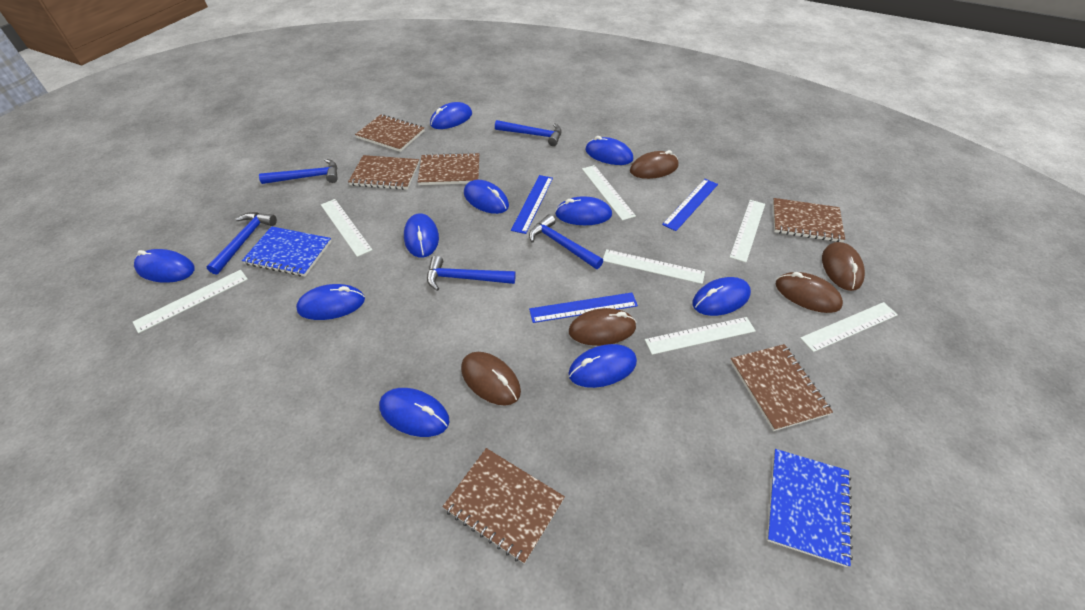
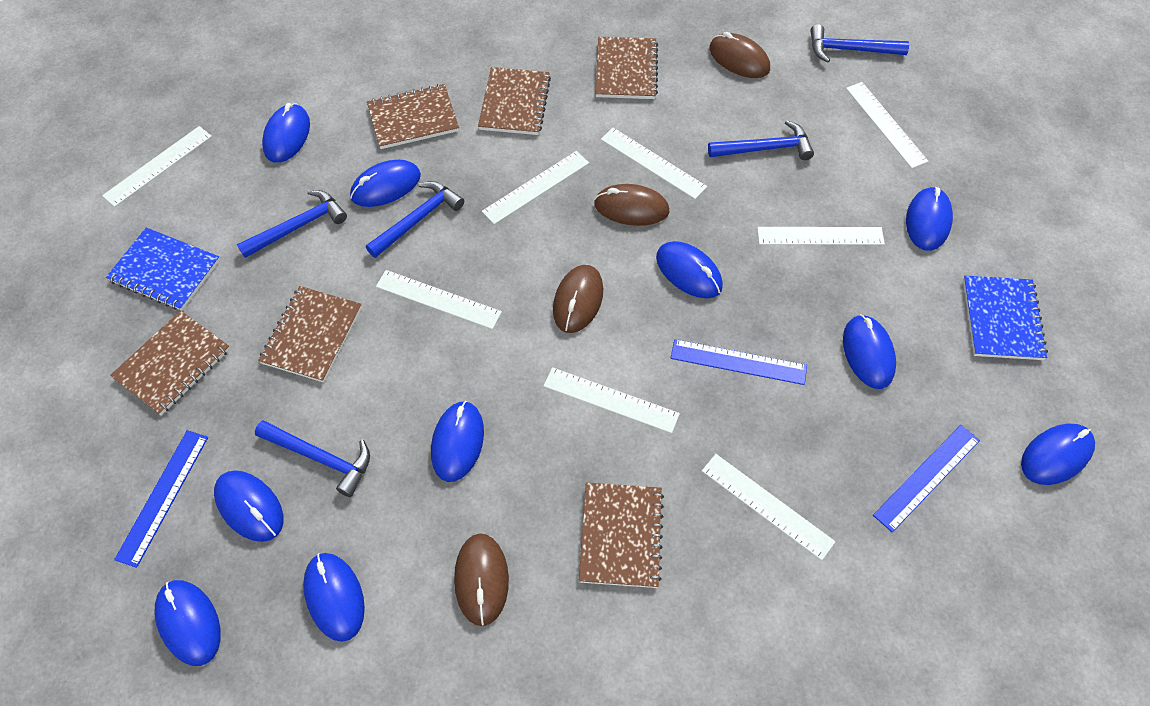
brown mouse: [461,352,521,405] [569,308,637,346] [630,150,679,179] [776,272,843,313] [822,242,865,291] = 5 -> [454,533,509,626] [553,265,603,333] [594,184,670,226] [709,32,770,78] = 4
white ruler: [133,270,248,333] [321,199,372,257] [582,165,636,221] [603,249,705,284] [645,317,756,355] [730,200,765,262] [800,302,898,352] = 7 -> [102,126,212,207] [376,270,502,329] [482,151,589,224] [544,367,680,433] [601,128,707,199] [702,454,836,560] [757,227,885,245] [846,82,929,169] = 8

